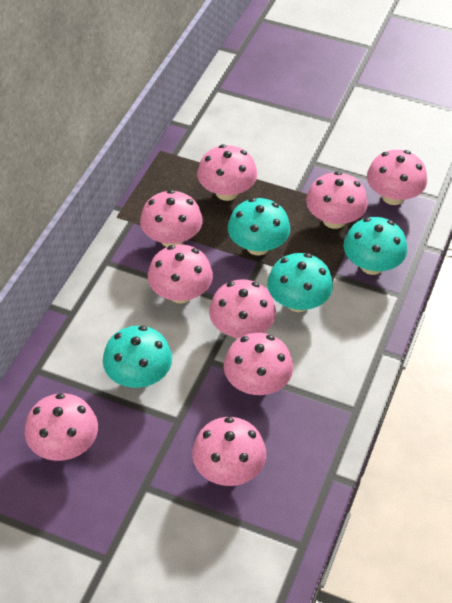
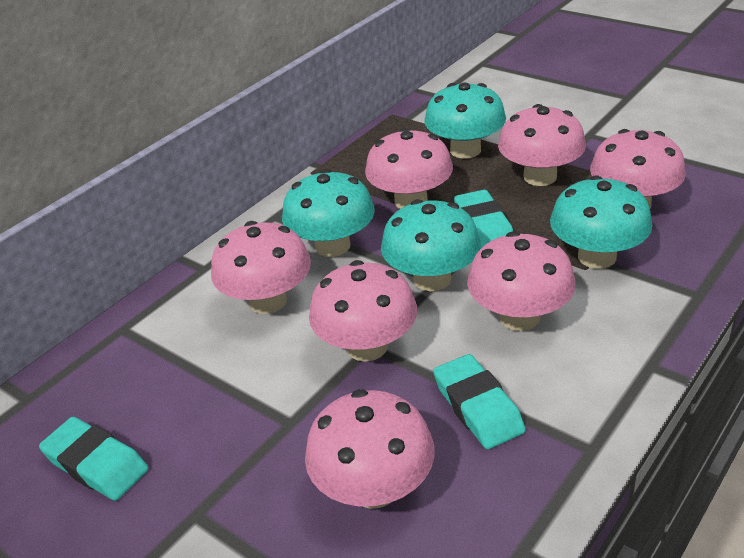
pink mushroom: [25,393,98,461] [140,190,203,247] [148,244,213,304] [192,417,266,486] [197,145,257,201] [209,279,276,339] [224,333,293,395] [306,171,368,229] [367,150,427,205] = 9 -> [211,221,311,314] [305,389,435,509] [309,260,417,362] [365,128,453,209] [467,231,576,331] [498,104,586,186] [590,129,686,208] = 7
turquoise eraser: none = 0 -> [39,417,149,501] [433,354,526,449] [454,190,513,249] = 3

